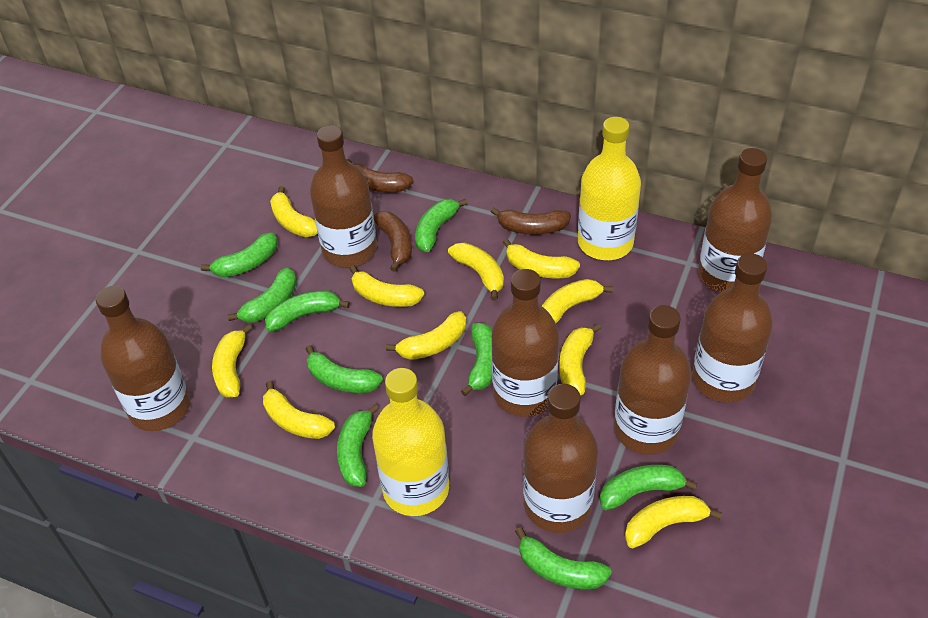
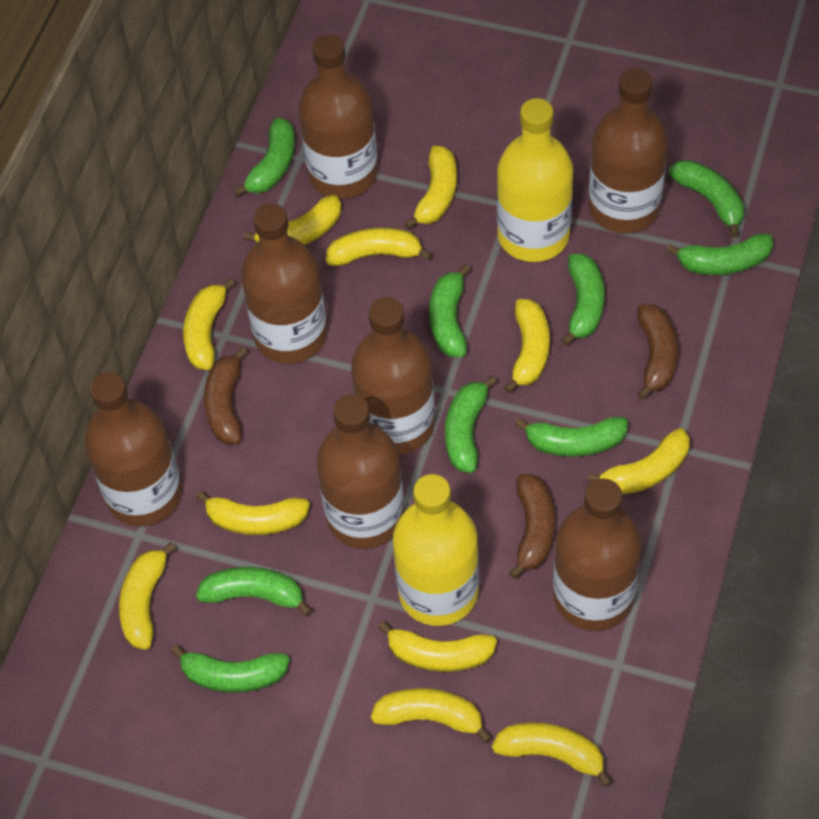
yellow banana: [212,324,253,397] [263,381,335,439] [270,186,318,237] [350,266,424,307] [386,311,467,360] [448,243,504,301] [502,239,580,278] [542,279,613,323] [559,323,601,395] [625,496,722,548] = 10 -> [119,542,176,650] [183,278,235,370] [196,491,310,535] [243,195,341,245] [326,227,432,266] [371,688,492,743] [378,621,497,672] [404,145,457,229] [492,723,612,787] [504,299,550,393] [587,428,690,494] = 11

